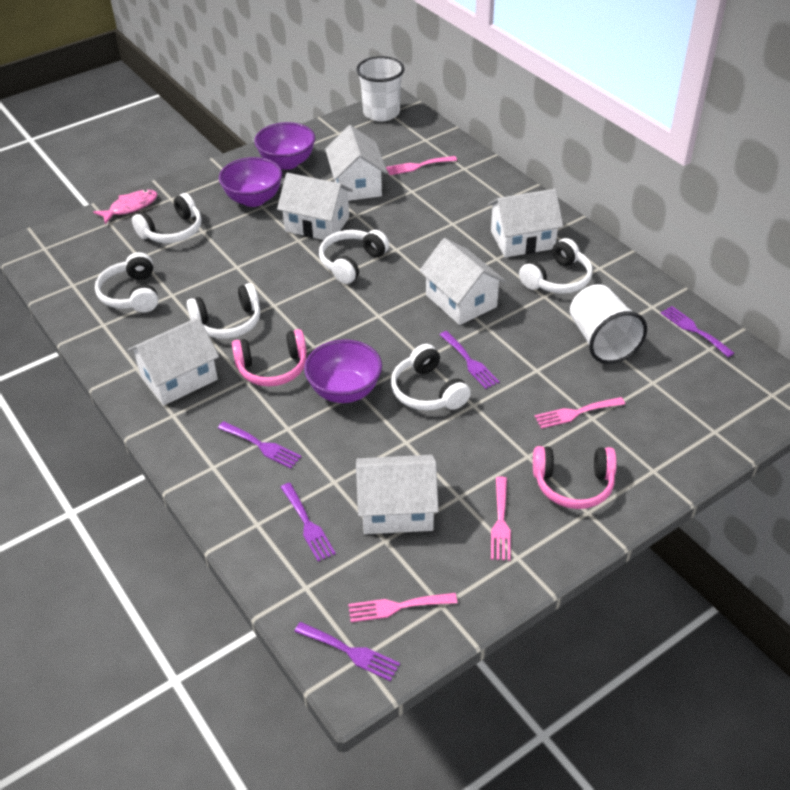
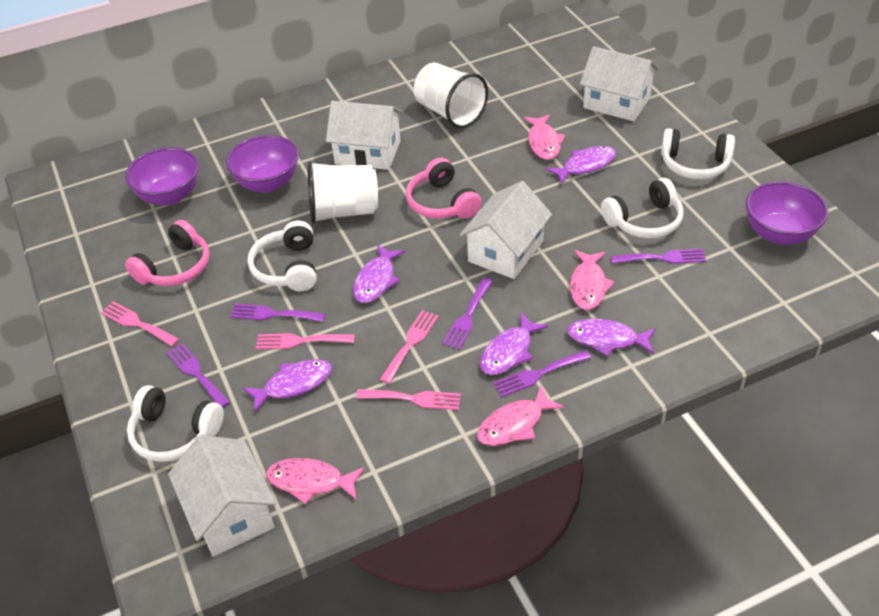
pink fish: [93,190,158,224] = 1 -> [266,458,364,504] [477,386,564,446] [524,114,565,160] [570,250,614,310] = 4
purple fish: none = 0 -> [243,359,332,412] [353,245,405,303] [480,313,548,375] [546,146,616,184] [567,318,656,356] = 5
white headphones: [95,252,158,313] [132,193,202,243] [187,283,260,339] [319,230,389,284] [391,344,471,410] [519,238,592,294] = 6 -> [127,385,224,462] [248,221,317,291] [601,178,683,238] [661,128,735,179] = 4
white house: [128,317,219,405] [277,173,353,240] [325,125,387,201] [356,455,439,534] [419,238,506,325] [488,189,563,258] = 6 -> [168,435,276,557] [326,101,403,170] [459,181,552,279] [580,46,659,121] = 4

